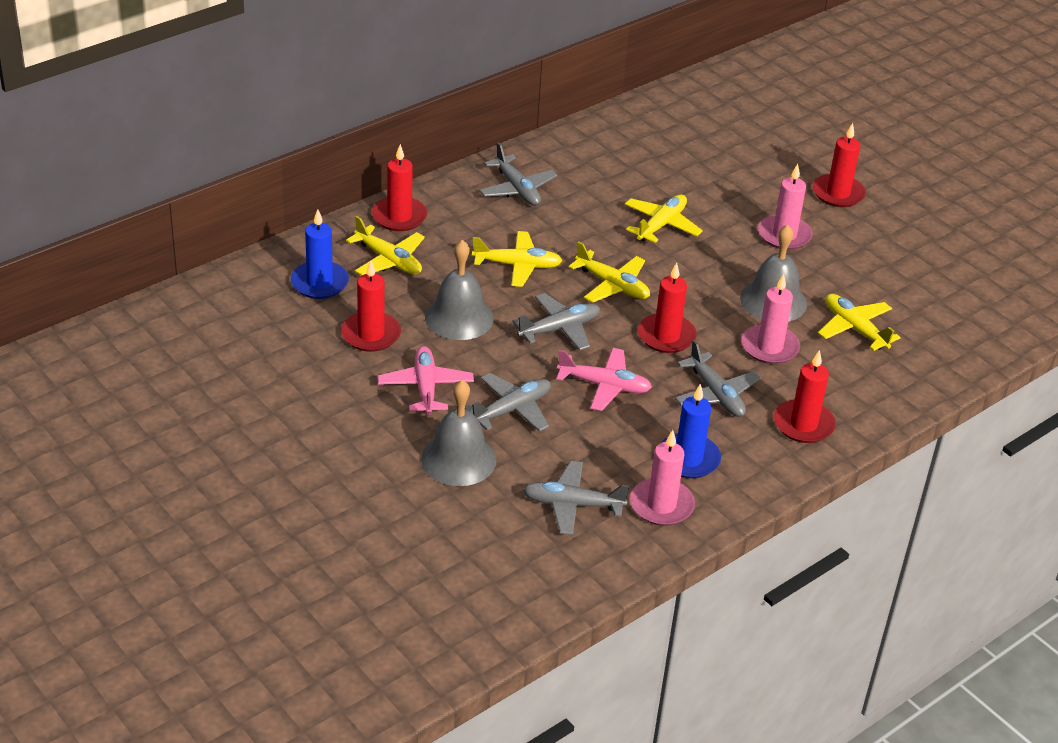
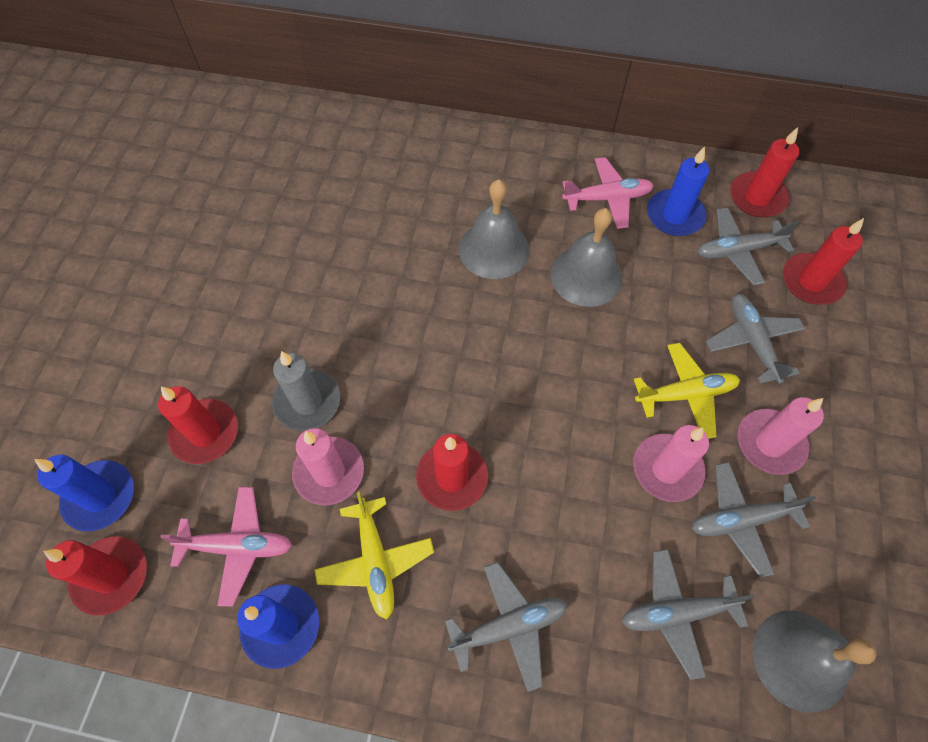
blue candle: [291,209,349,299] [661,384,721,478] = 2 -> [34,455,134,531] [237,584,319,669] [647,146,709,236] = 3
grey candle: none = 0 -> [272,351,340,431] = 1
yellow plane: [346,216,425,275] [472,231,562,287] [569,241,650,303] [625,195,703,243] [818,294,901,351] = 5 -> [314,491,434,619] [634,343,740,439] = 2

